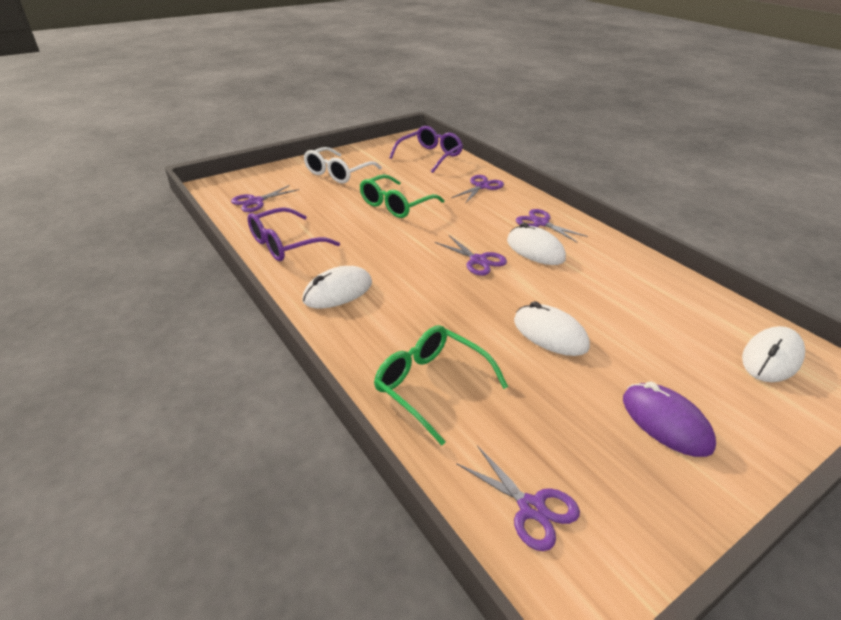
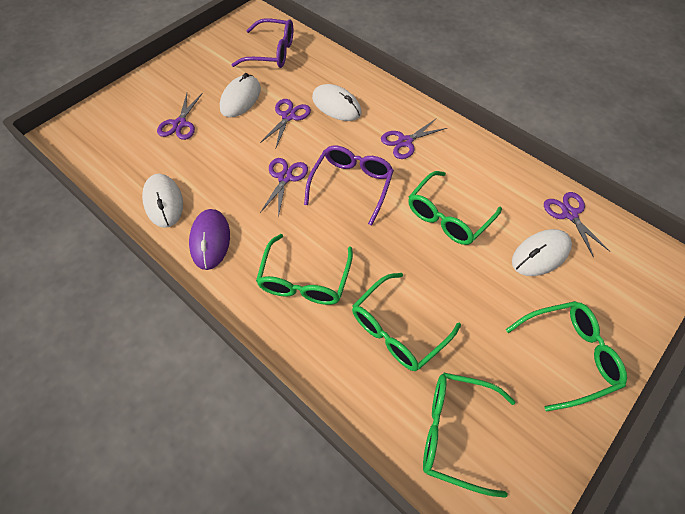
green glasses: [360,174,445,218] [374,325,508,445] = 2 -> [256,234,353,305] [352,273,461,371] [408,171,502,245] [423,373,516,498] [506,301,627,412] = 5
white glasses: [304,147,382,184] = 1 -> none = 0

